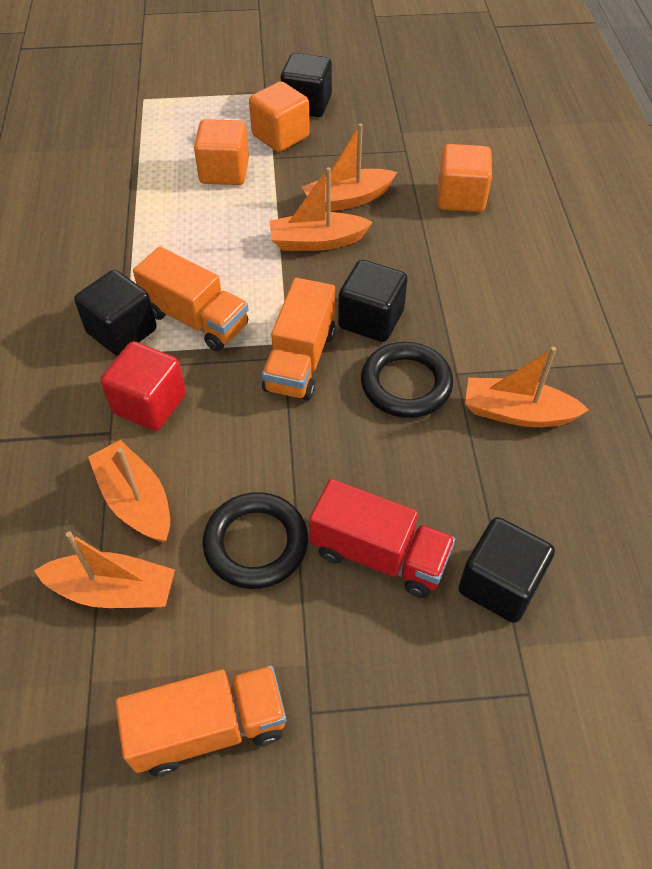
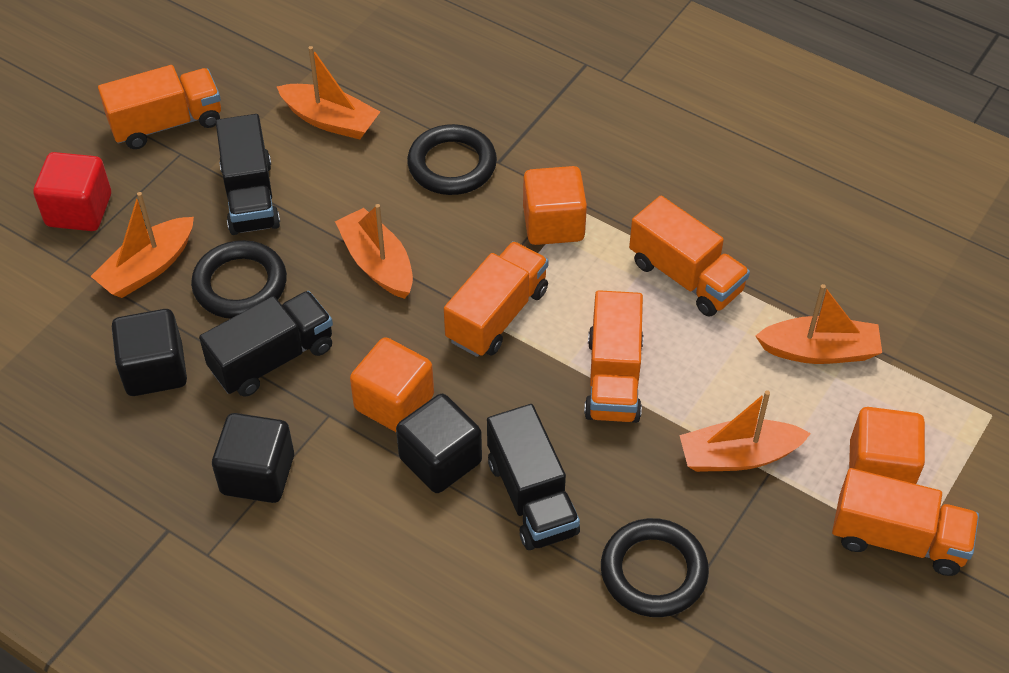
black cube: [74,270,157,356] [281,53,332,117] [338,260,408,342] [459,517,555,623] = 4 -> [112,309,187,396] [212,413,294,503] [396,394,482,493] = 3
black ring: [202,492,308,589] [361,342,453,418] = 2 -> [191,240,287,319] [407,124,497,195] [601,518,709,617] = 3
black truck: none = 0 -> [199,291,333,397] [216,114,280,235] [487,404,580,550] = 3
orange truck: [115,666,286,776] [133,246,249,351] [262,278,335,401] = 3 -> [98,65,221,149] [444,241,549,357] [584,290,644,423] [629,196,750,317] [832,468,979,576] = 5
red truck: [309,479,455,598] = 1 -> none = 0

